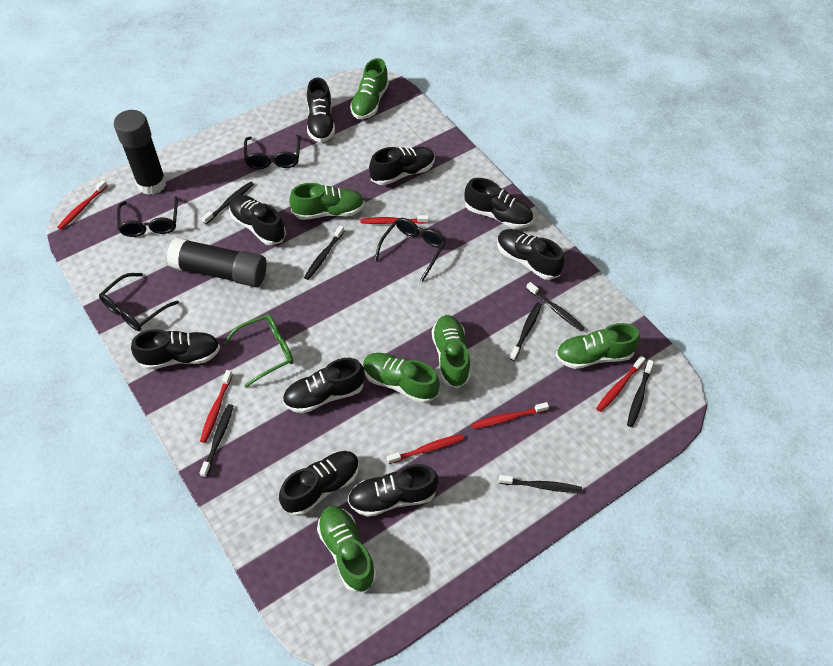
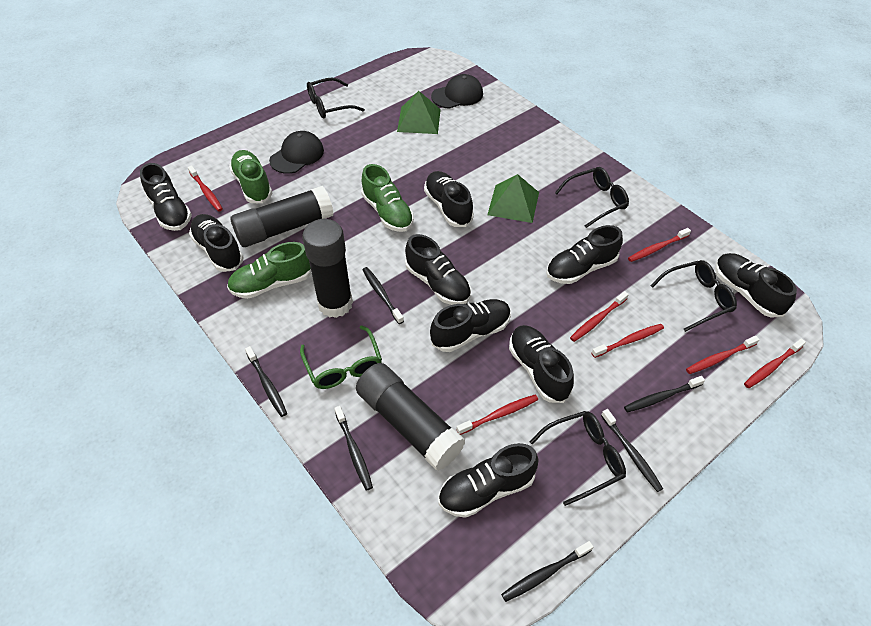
black cap: none = 0 -> [269,131,324,174] [431,74,483,109] = 2
black glue stick: [114,110,166,195] [167,238,267,287] = 2 -> [231,186,334,247] [302,219,353,318] [356,363,465,471] = 3
black toothbrush: [200,404,233,478] [202,181,254,224] [304,225,344,280] [499,475,582,493] [510,302,542,361] [526,282,585,332] [627,360,654,427] = 7 -> [245,346,287,417] [334,406,373,491] [362,267,404,324] [501,541,593,602] [601,409,663,492] [624,376,705,412] = 6
green pyramid: none = 0 -> [397,91,441,134] [487,174,539,223] = 2
green shoe: [289,183,365,220] [317,506,376,592] [350,58,389,119] [363,353,440,404] [432,315,471,388] [556,323,640,369] = 6 -> [227,242,311,299] [229,150,272,203] [361,164,414,232] = 3
red toothbrush: [57,180,108,230] [200,370,233,443] [360,215,429,224] [387,434,464,464] [472,402,549,429] [596,356,645,412] = 6 -> [188,165,223,212] [457,395,538,435] [570,291,629,342] [592,324,664,358] [628,228,691,262] [686,336,760,374] [744,338,806,388] = 7

